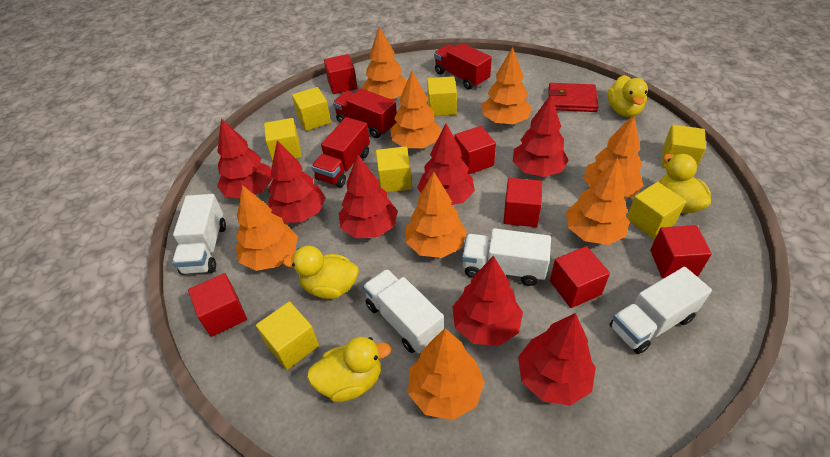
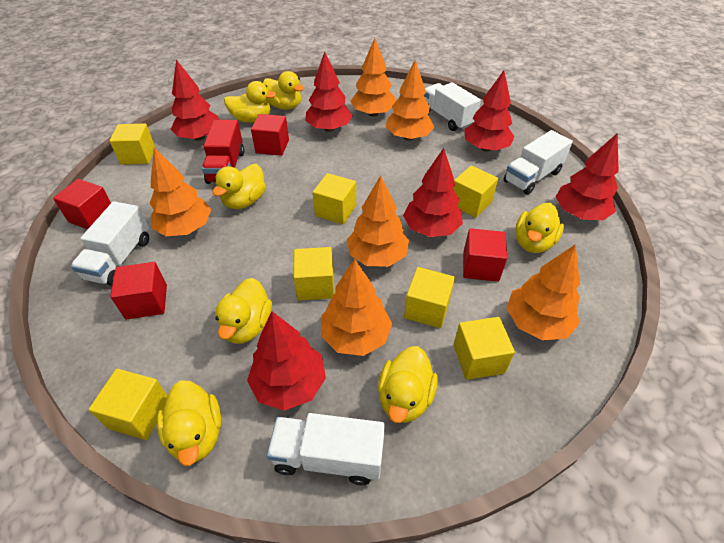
orange tree: [236,185,298,271] [362,27,407,99] [390,71,442,148] [406,172,467,258] [408,328,485,420] [482,47,532,125] [566,157,630,245] [583,115,644,198] = 8 -> [150,148,211,236] [321,259,392,356] [347,175,409,267] [350,38,395,117] [386,60,434,140] [507,244,580,340] = 6
red cube: [188,273,247,337] [324,54,357,94] [454,126,496,174] [503,178,542,227] [550,246,610,308] [650,225,712,278] = 6 -> [53,179,111,229] [110,262,167,320] [251,114,289,156] [463,228,507,282] = 4
red tree: [217,119,273,199] [268,141,325,223] [339,154,398,238] [417,124,475,205] [452,256,523,346] [513,95,569,177] [518,313,596,406] = 7 -> [171,60,219,141] [247,311,326,411] [305,52,353,132] [403,148,463,237] [464,70,514,152] [556,133,619,220] = 6
red truck: [311,117,370,187] [333,88,397,138] [434,43,492,90] = 3 -> [202,120,244,184] = 1
red wallet: [548,83,599,112] = 1 -> none = 0
yellow duck: [283,246,359,299] [307,337,391,402] [607,75,648,117] [659,154,711,213] = 4 -> [157,380,221,466] [212,164,266,209] [215,278,272,344] [224,81,276,123] [263,71,304,110] [378,346,438,423] [515,203,564,253] = 7

